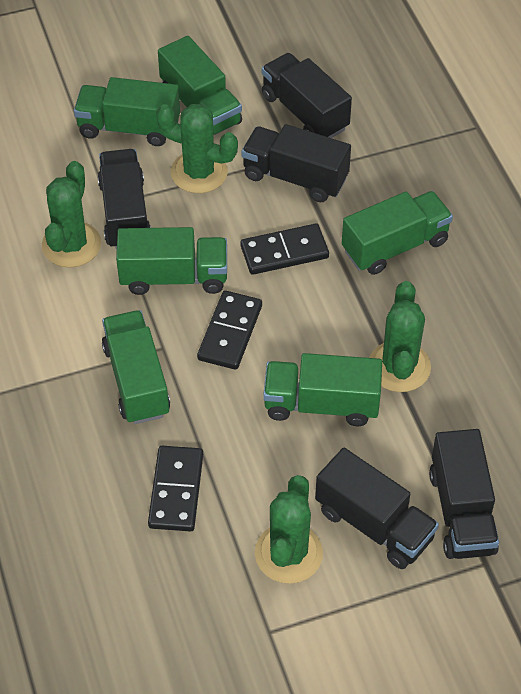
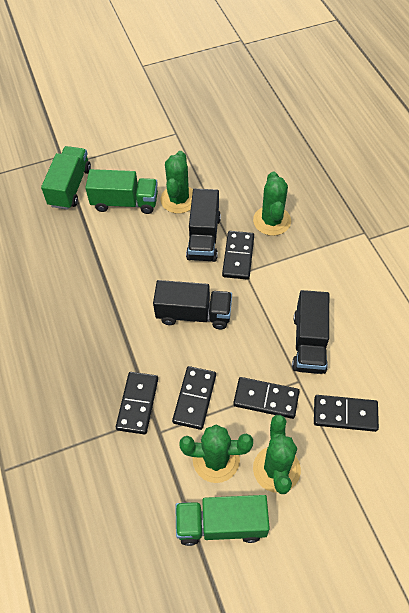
black domino: [148,446,203,532] [197,291,262,370] [240,223,329,275] = 3 -> [116,372,158,435] [172,366,216,430] [222,231,254,280] [233,377,299,419] [314,395,379,432] = 5
black truck: [97,149,151,249] [242,124,351,202] [262,53,352,138] [315,448,439,569] [429,429,499,559] = 5 -> [153,280,232,329] [186,189,221,262] [292,290,329,374] = 3
green truck: [74,77,180,146] [102,310,170,424] [116,227,227,295] [158,36,242,135] [263,353,382,426] [342,191,453,275] = 6 -> [41,146,91,210] [85,169,158,214] [175,495,270,546] = 3

